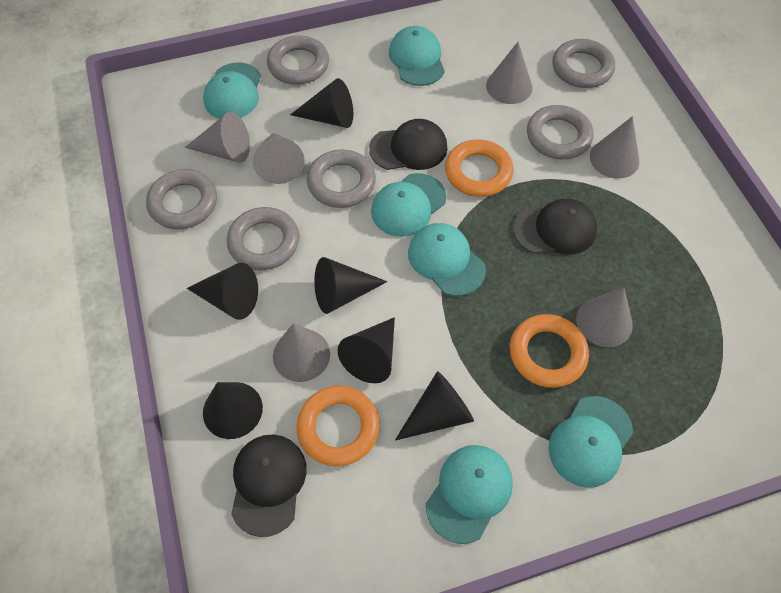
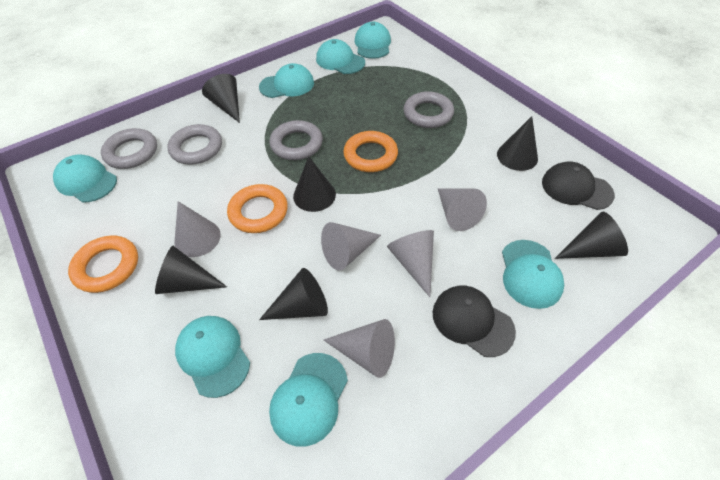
black cap: [231,435,306,537] [369,119,448,170] [513,199,597,255] = 3 -> [433,286,516,357] [542,162,615,210] = 2
grey cone: [185,112,250,163] [253,133,304,184] [273,323,330,382] [486,42,532,104] [576,288,633,347] [590,116,640,179] = 6 -> [174,201,221,257] [321,222,381,271] [324,319,395,378] [387,230,434,297] [438,188,487,231] = 5
grey ring: [146,169,217,229] [227,207,299,270] [267,36,329,85] [307,150,376,208] [527,105,593,160] [552,39,615,88] = 6 -> [101,128,157,169] [168,124,222,165] [269,120,323,160] [404,92,454,128] = 4
turquoise cap: [203,63,261,119] [371,173,447,237] [389,26,445,86] [408,223,486,296] [426,445,513,544] [548,396,633,488] = 6 -> [53,154,117,203] [175,316,250,398] [259,63,314,98] [269,353,348,447] [316,39,365,74] [354,22,391,59] [502,240,564,309] = 7

